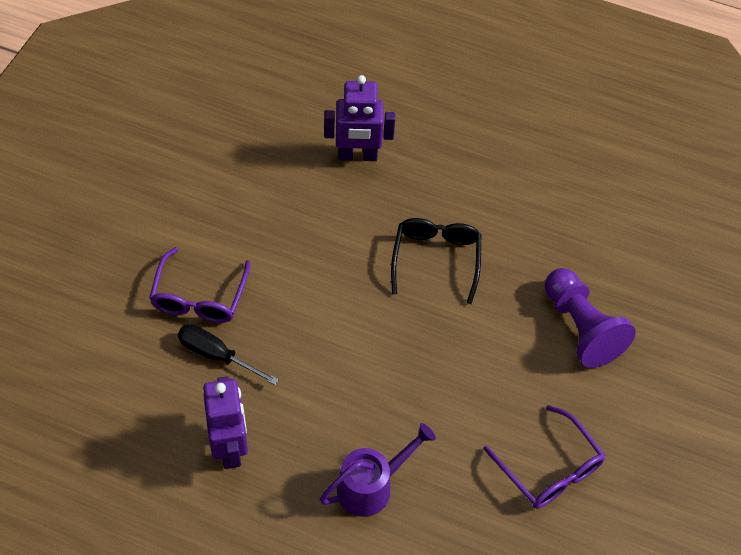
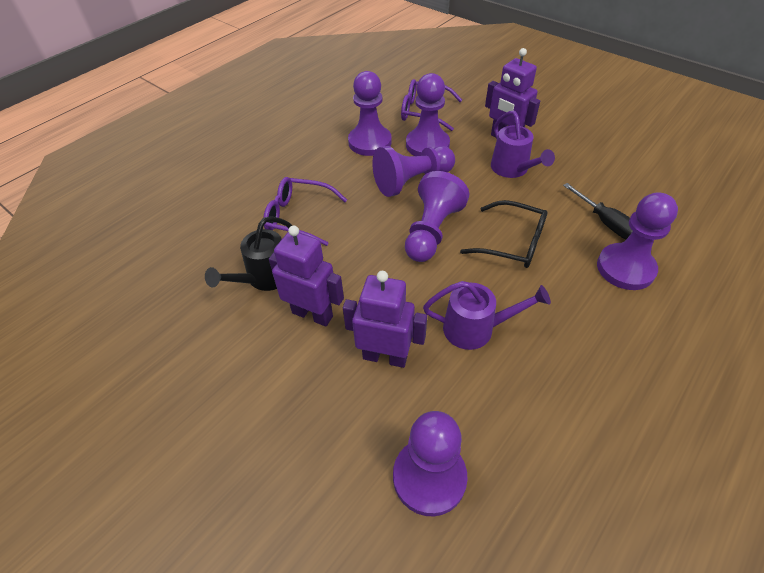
black watering can: none = 0 -> [205,216,292,291] = 1
purple pawn: [545,268,636,368] = 1 -> [348,71,392,156] [372,146,455,197] [393,411,468,516] [405,171,469,262] [406,73,450,156] [597,192,678,290] = 6
purple robot: [203,376,248,469] [324,75,395,161] = 2 -> [269,226,344,327] [343,271,427,368] [485,48,540,137] = 3
purple watering can: [320,423,436,517] = 1 -> [423,281,551,350] [491,111,555,178] = 2

